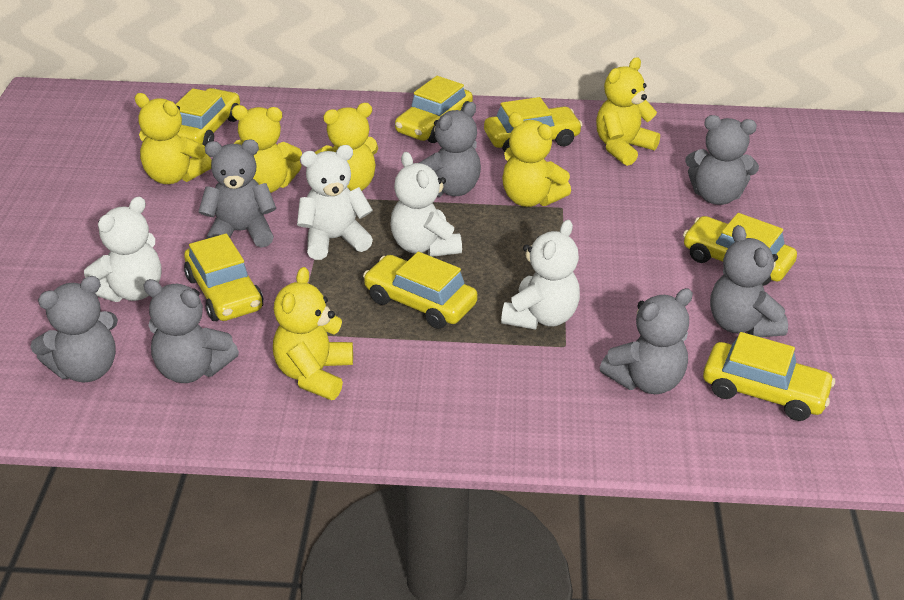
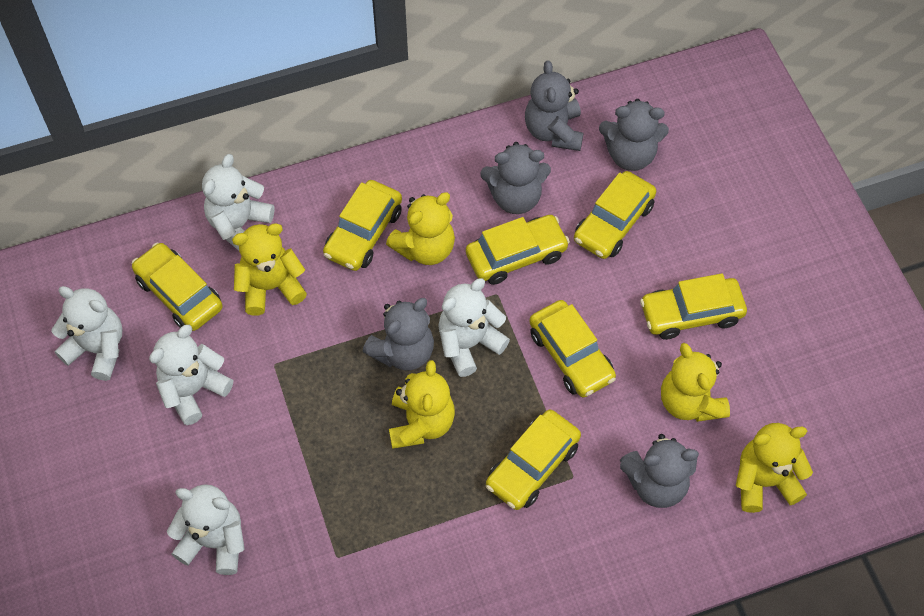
grey teddy bear: [30,276,118,382] [144,279,239,383] [199,140,277,248] [419,102,481,197] [600,288,693,394] [685,115,759,205] [710,225,788,337] = 7 -> [362,298,434,371] [480,142,551,214] [525,60,584,151] [599,99,669,171] [620,434,699,508] = 5
white teddy bear: [84,197,161,302] [297,145,373,260] [391,152,462,257] [501,220,580,330] = 4 -> [52,286,122,381] [149,325,233,425] [167,484,245,575] [202,154,275,251] [438,278,510,377] = 5
yellow teddy bear: [135,93,212,184] [232,105,302,193] [273,267,353,400] [315,103,378,191] [502,112,571,207] [596,57,660,166] = 6 -> [232,223,307,316] [386,192,455,265] [389,360,455,449] [661,343,730,422] [736,423,813,513] = 5

